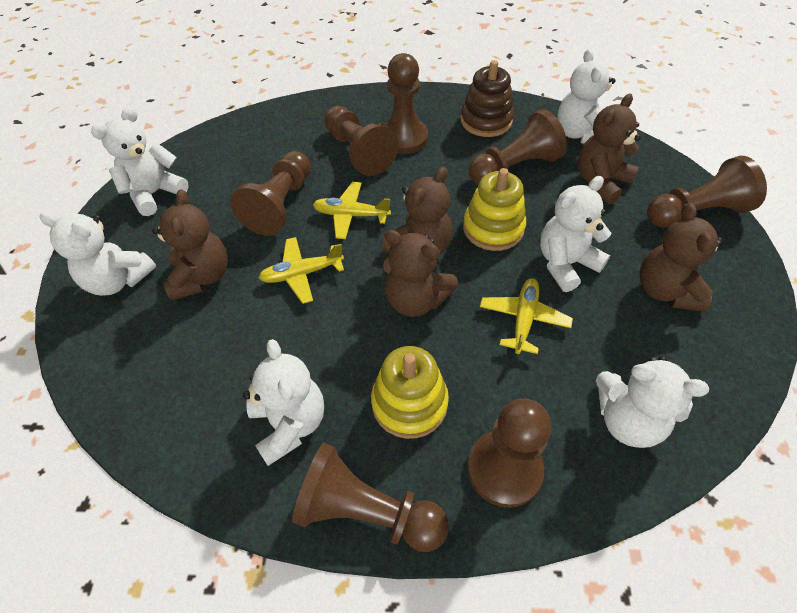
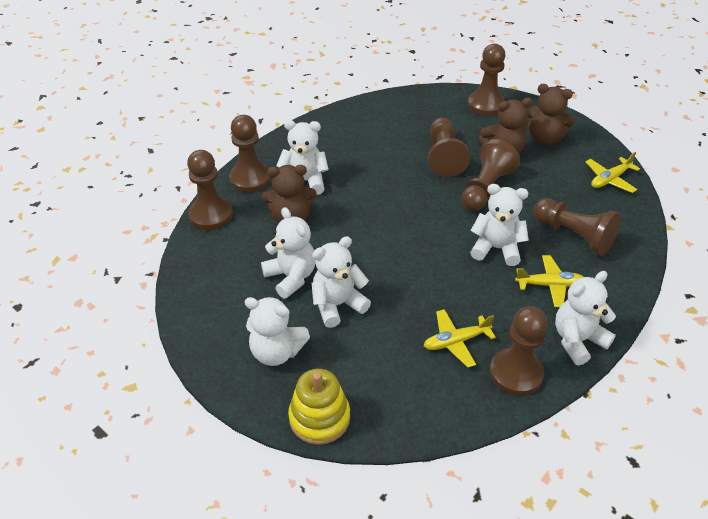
brown stacking toy: [461,60,514,137] = 1 -> none = 0
brown teddy bear: [152,189,228,301] [382,167,452,254] [383,230,458,317] [578,94,641,204] [639,203,723,312] = 5 -> [262,165,317,223] [478,98,532,153] [527,84,575,145] = 3
yellow stacking toy: [371,346,449,439] [463,168,526,251] = 2 -> [288,369,350,445] = 1

